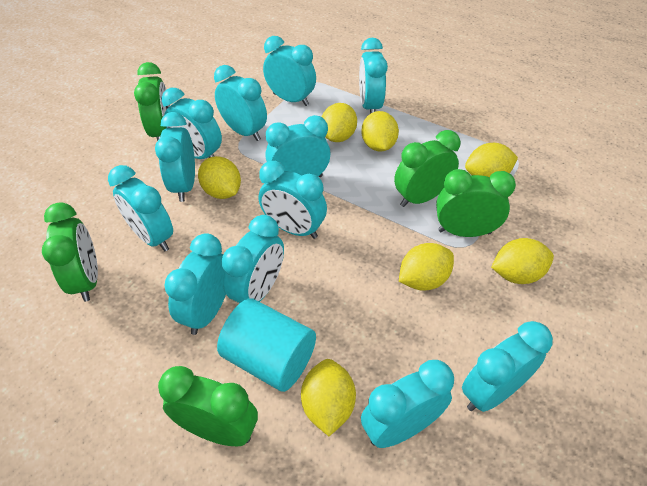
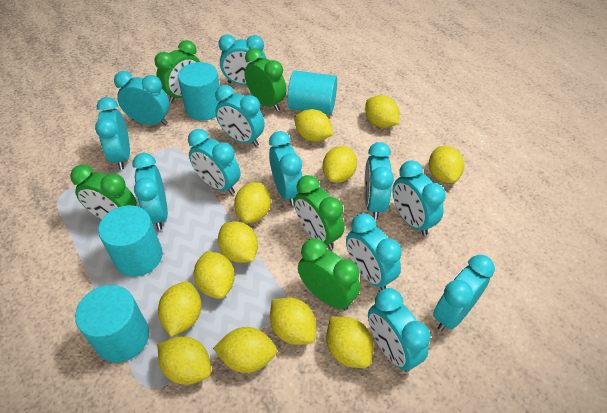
turquoise cylinder: [217,298,316,392] = 1 -> [75,285,149,363] [98,205,163,277] [178,62,220,121] [287,70,337,114] = 4
yellow lemon: [198,156,241,199] [301,359,356,436] [322,103,357,142] [361,111,399,152] [399,243,454,291] [465,143,518,177] [491,238,554,284] = 7 -> [158,281,202,337] [158,336,211,385] [194,251,235,299] [213,327,277,373] [218,221,258,263] [234,182,271,223] [270,297,316,345] [294,109,333,142] [323,146,357,183] [326,316,373,368] [365,95,399,128] [429,146,464,183] = 12

